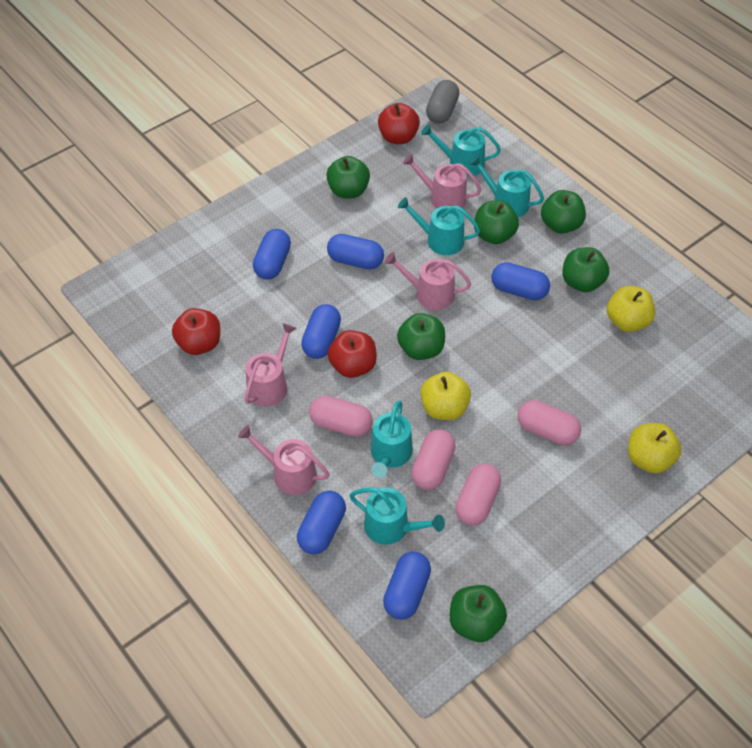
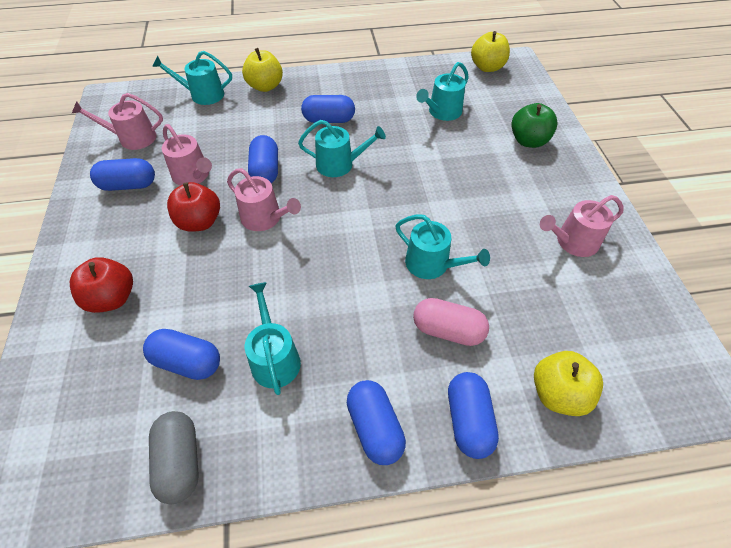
green apple: [326,156,370,198] [397,313,445,360] [450,585,507,642] [474,200,519,244] [541,190,586,234] [562,247,609,292] = 6 -> [511,103,558,148] = 1
pink capsule: [309,396,373,437] [411,429,456,490] [456,463,501,526] [518,400,581,445] = 4 -> [413,298,489,346] = 1
red apple: [172,308,220,355] [328,330,377,378] [378,103,420,144] = 3 -> [70,257,133,313] [167,182,220,232] = 2

